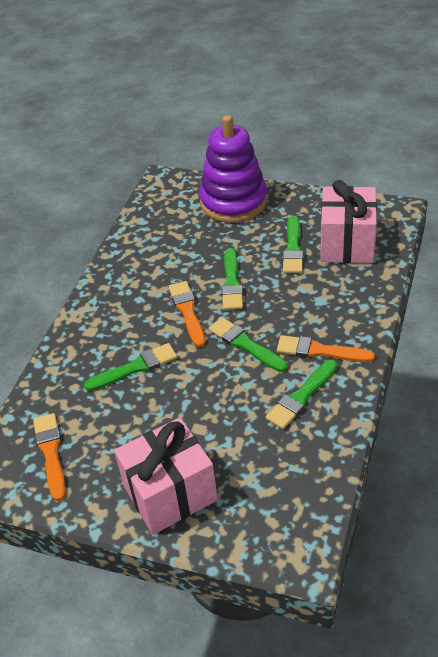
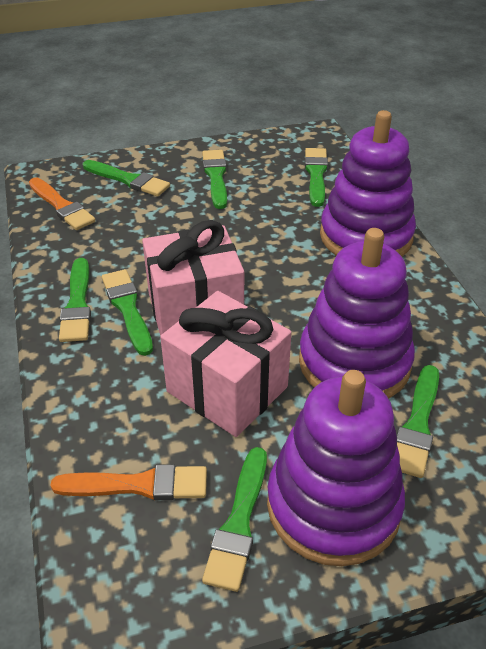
green brush: [84,343,177,391] [208,317,287,372] [221,248,243,310] [266,360,337,429] [283,216,303,273] = 5 -> [59,258,91,342] [83,160,170,196] [102,269,153,356] [202,150,227,209] [202,447,267,592] [305,148,328,207] [397,365,439,478] = 7
orange brush: [33,413,66,501] [169,281,205,347] [277,335,375,362] = 3 -> [29,177,96,230] [50,464,207,500] = 2
purple stacking toy: [199,115,267,223] = 1 -> [267,370,405,566] [299,228,415,399] [320,110,416,257] = 3

